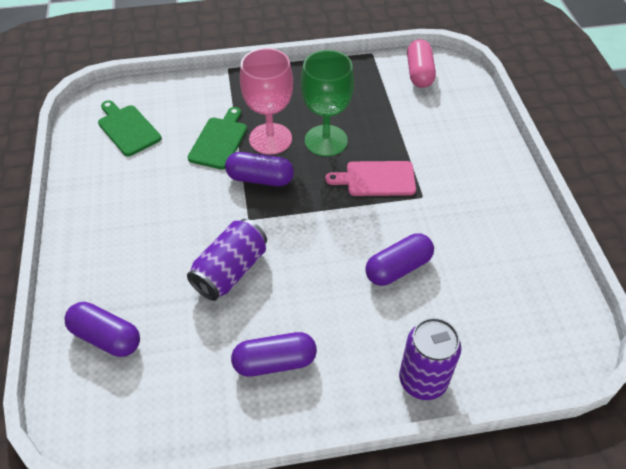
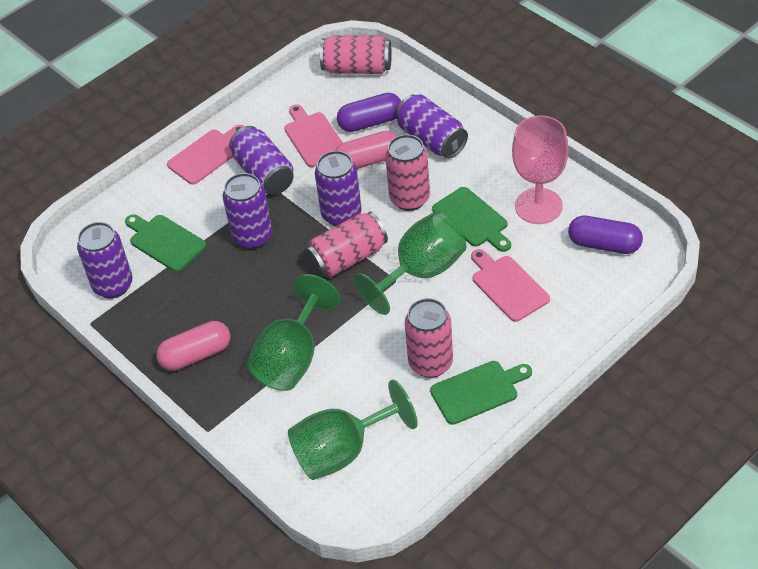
green cutting board: [98,100,162,156] [188,107,247,170] = 2 -> [125,214,206,272] [430,361,532,425] [432,187,511,252] = 3
green goblet: [301,50,354,157] = 1 -> [247,274,340,391] [288,380,418,480] [354,211,466,315] = 3
pink can: none = 0 -> [304,212,388,278] [320,35,391,74] [385,134,430,211] [405,298,453,378] = 4
pink capsule: [407,39,436,88] = 1 -> [156,321,230,371] [335,131,397,169] = 2
pink cutting board: [325,161,416,196] = 1 -> [167,125,244,185] [284,104,343,167] [471,249,550,322] = 3
purple can: [187,219,267,301] [399,318,461,400] = 2 -> [77,222,133,299] [223,173,272,249] [229,126,294,194] [315,151,362,226] [396,94,468,158] = 5
purple capsule: [65,302,140,357] [225,152,294,186] [231,332,317,377] [365,233,434,286] = 4 -> [337,93,401,132] [568,216,643,254] = 2

